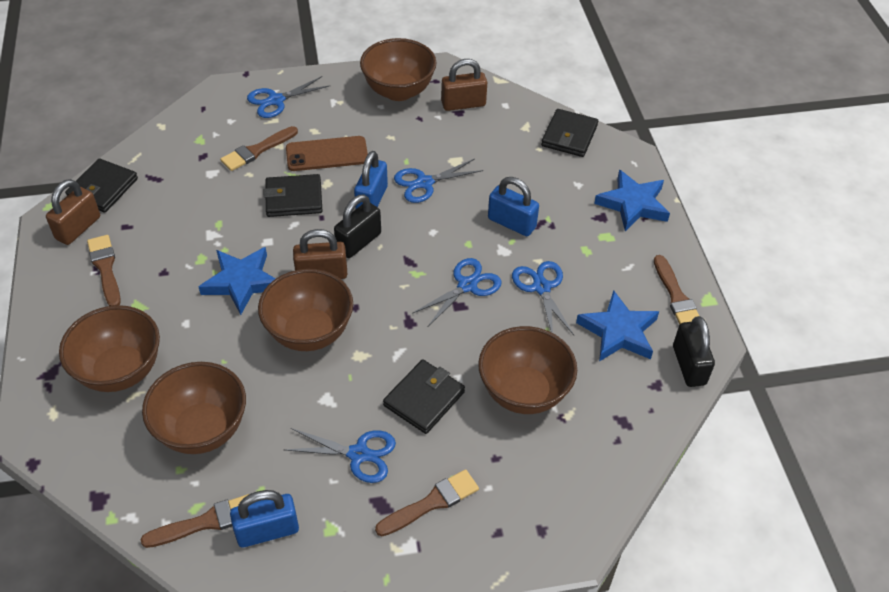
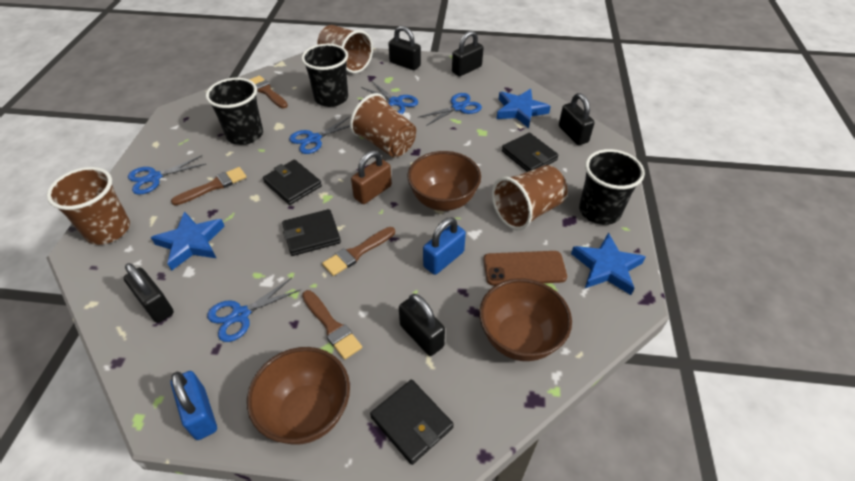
black cup: none = 0 -> [206,78,263,145] [301,44,348,107] [579,149,645,225] = 3
black padlock: [334,194,381,258] [673,316,715,387] = 2 -> [123,263,174,323] [388,26,421,70] [399,294,445,356] [452,31,483,76] [559,93,595,145] = 5
blue padlock: [230,490,299,548] [354,151,388,209] [488,177,539,236] = 3 -> [171,371,217,440] [423,217,466,275] = 2
brown bowl: [59,305,160,392] [142,362,246,454] [258,269,353,351] [360,38,437,101] [478,326,577,414] = 5 -> [247,347,350,445] [408,151,481,211] [479,278,572,361] = 3
brown brush: [87,235,121,306] [141,494,249,548] [220,126,298,171] [375,469,479,536] [654,255,699,324] = 5 -> [171,167,247,206] [249,75,288,108] [302,290,362,360] [322,227,395,276] = 4
brown cup: none = 0 -> [47,167,130,245] [317,25,373,73] [350,93,416,157] [492,165,568,230] = 4
brown padlock: [46,179,100,245] [293,229,347,279] [441,59,487,111] = 3 -> [351,150,392,204] = 1

